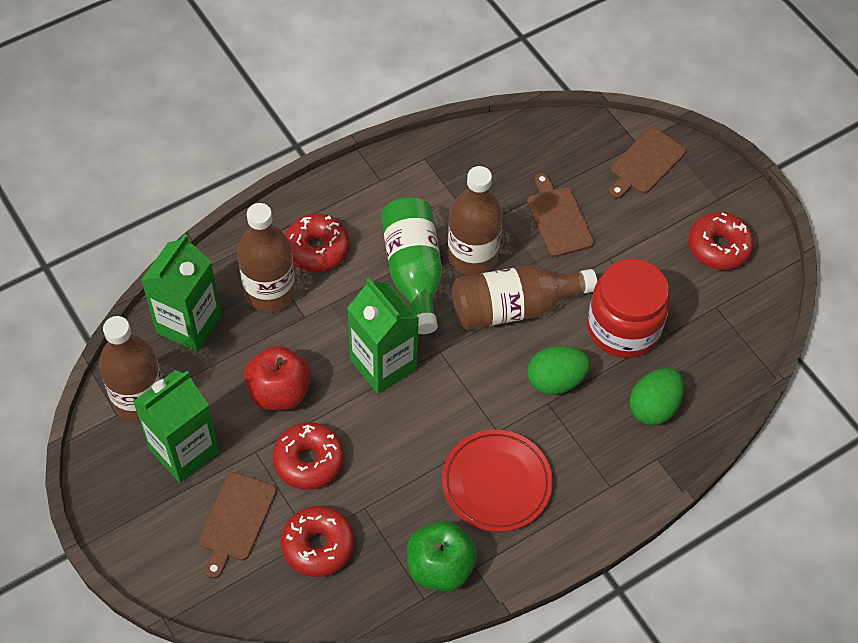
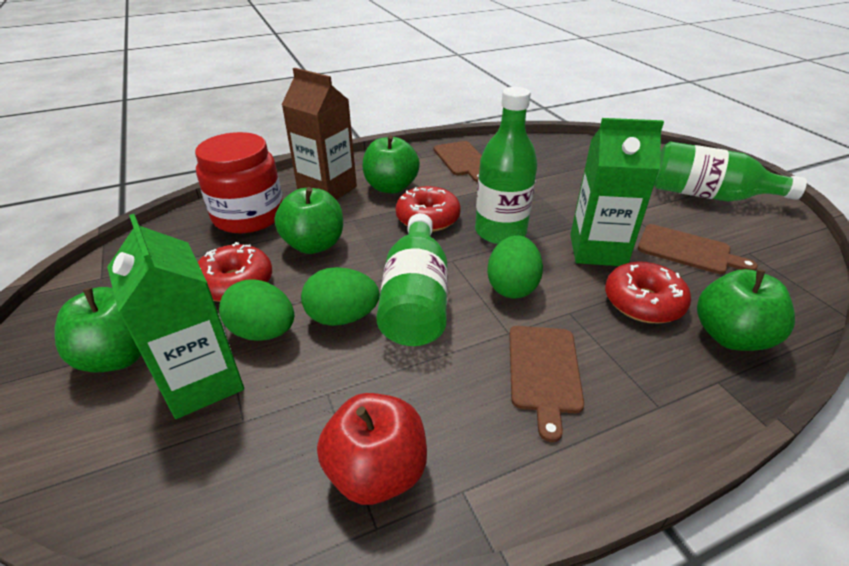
brown bottle: [99,316,163,422] [237,203,296,312] [447,166,503,276] [452,265,598,330] = 4 -> none = 0
brown carton: none = 0 -> [282,68,357,200] = 1
green apple: [407,521,478,592] = 1 -> [55,287,141,372] [275,187,343,254] [363,135,420,194] [697,269,795,351] = 4
green bottle: [381,197,442,334] = 1 -> [376,213,448,346] [475,87,537,244] [654,142,807,202] = 3
green carton: [133,370,219,483] [141,234,222,352] [347,278,419,394] = 3 -> [107,214,244,419] [570,118,664,266] = 2
green egg: [527,346,590,395] [629,368,684,425] = 2 -> [219,279,294,341] [301,267,379,326] [487,235,543,299] = 3
red donut: [273,422,344,490] [281,506,355,577] [285,214,350,272] [688,212,754,270] = 4 -> [198,242,272,302] [395,186,461,232] [605,262,691,323] = 3
red plate: [442,429,553,532] = 1 -> none = 0

